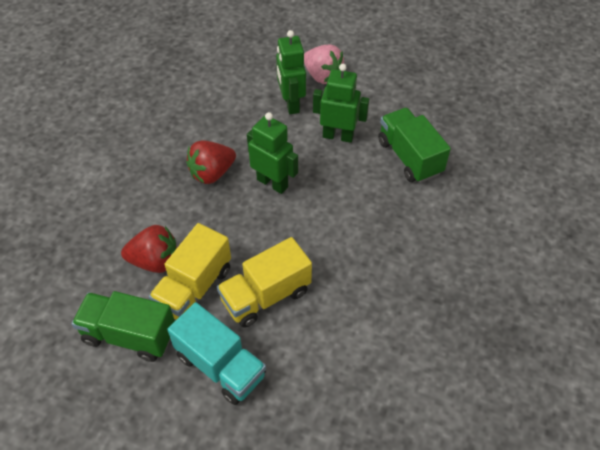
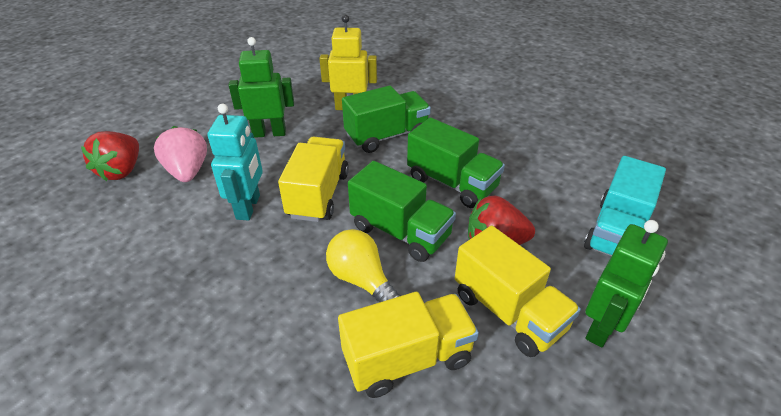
green robot: [247,112,298,194] [276,30,306,114] [313,64,369,143] = 3 -> [229,37,294,138] [585,220,668,347] = 2
green truck: [71,291,175,362] [378,108,451,183] = 2 -> [342,86,431,153] [348,161,456,262] [407,118,505,208] = 3
turquoise robot: none = 0 -> [207,104,263,220] = 1
yellow light bulb: none = 0 -> [326,229,401,302] = 1
yellow robot: none = 0 -> [319,15,377,110] = 1
yellow truck: [149,223,231,320] [217,237,312,328] = 2 -> [278,137,349,222] [338,292,479,398] [455,226,581,357] = 3

